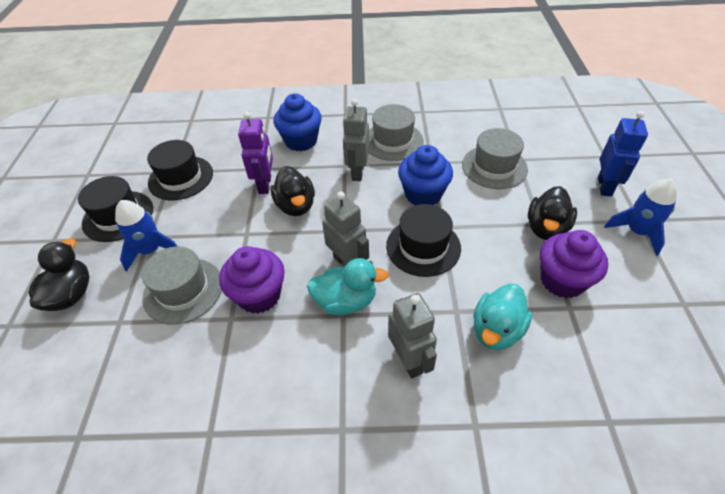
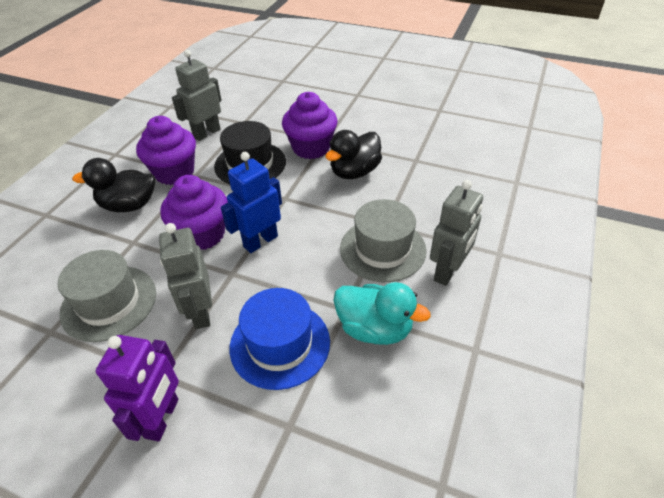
black duck: [29,238,89,311] [271,166,315,216] [528,186,577,240] = 3 -> [72,158,155,212] [325,130,382,179] = 2
black hat: [78,176,153,242] [147,140,213,200] [386,204,461,277] = 3 -> [214,121,286,184] = 1
blue cupcake: [274,93,322,151] [398,145,453,205] = 2 -> none = 0
blue hat: none = 0 -> [230,288,330,390] = 1
blue rocket: [115,200,177,272] [604,178,677,256] = 2 -> none = 0
grey hat: [142,246,222,325] [368,104,423,161] [462,128,528,189] = 3 -> [58,250,156,342] [340,199,426,282] = 2
purple cupcake: [219,246,285,314] [540,230,608,298] = 2 -> [136,116,196,185] [160,175,228,250] [282,92,337,159] = 3
turquoise duck: [307,258,389,315] [473,283,532,350] = 2 -> [333,282,431,345] = 1

